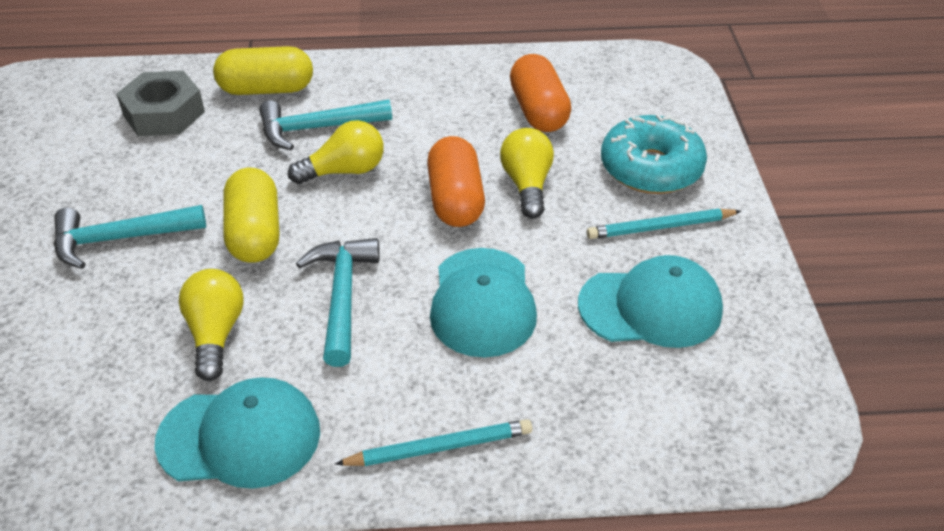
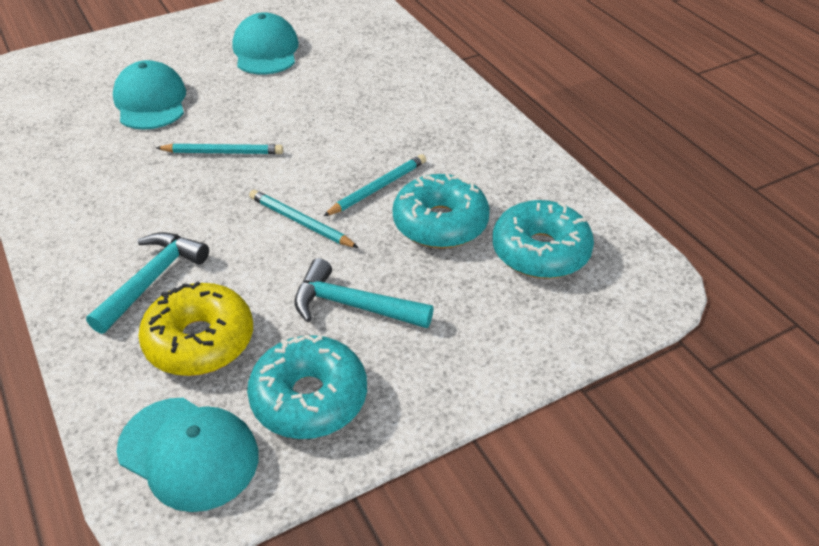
grey nut: [116,71,205,136] = 1 -> none = 0
orange capsule: [427,136,485,227] [510,54,571,132] = 2 -> none = 0
turquoise donut: [601,114,707,194] = 1 -> [247,334,367,439] [393,174,490,248] [492,200,594,279] = 3
turquoise hammer: [54,205,206,269] [259,99,392,150] [296,238,380,367] = 3 -> [86,232,209,334] [294,258,434,328] = 2
turquoise pencil: [335,419,532,466] [587,209,741,239] = 2 -> [156,144,283,154] [249,190,359,248] [323,154,426,216] = 3
yellow capsule: [213,46,313,95] [223,168,279,263] = 2 -> none = 0
yellow donut: none = 0 -> [138,281,253,376] = 1
yellow light bulb: [179,269,244,381] [288,120,384,184] [500,128,554,218] = 3 -> none = 0

